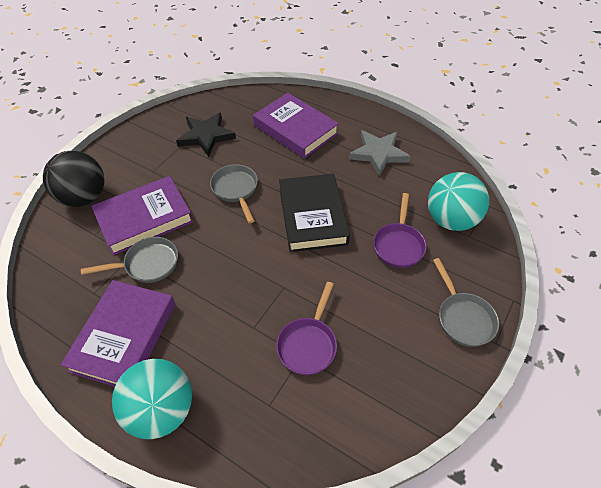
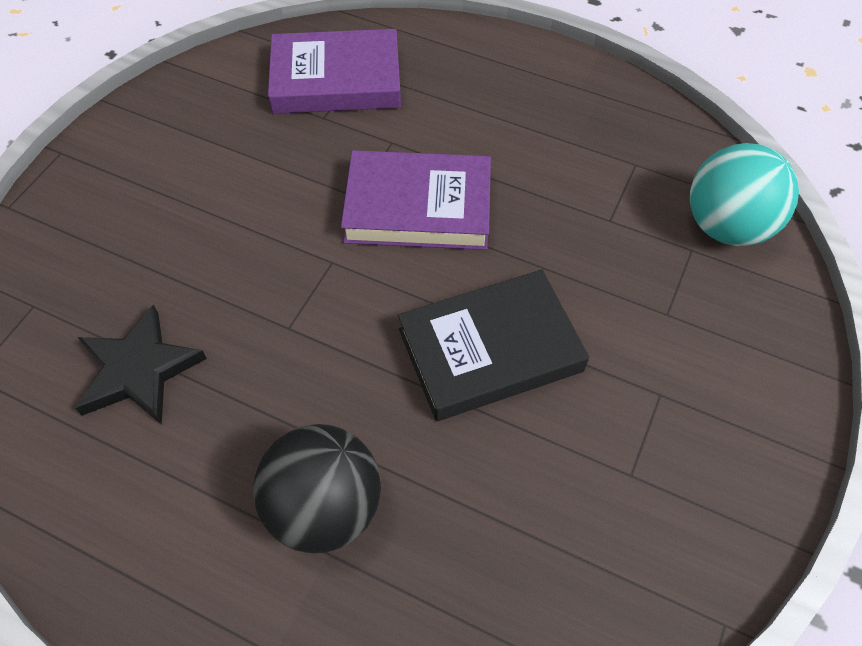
grey pan: [81,237,178,283] [210,164,258,223] [433,258,499,347] = 3 -> none = 0
grey star: [349,130,411,176] = 1 -> none = 0
purple book: [60,280,175,387] [91,176,193,255] [253,93,339,158] = 3 -> [268,29,401,114] [341,150,491,250] = 2
purple pan: [276,282,337,375] [373,193,426,268] = 2 -> none = 0
turquoise ball: [112,359,192,439] [428,172,489,231] = 2 -> [690,143,799,246] = 1

